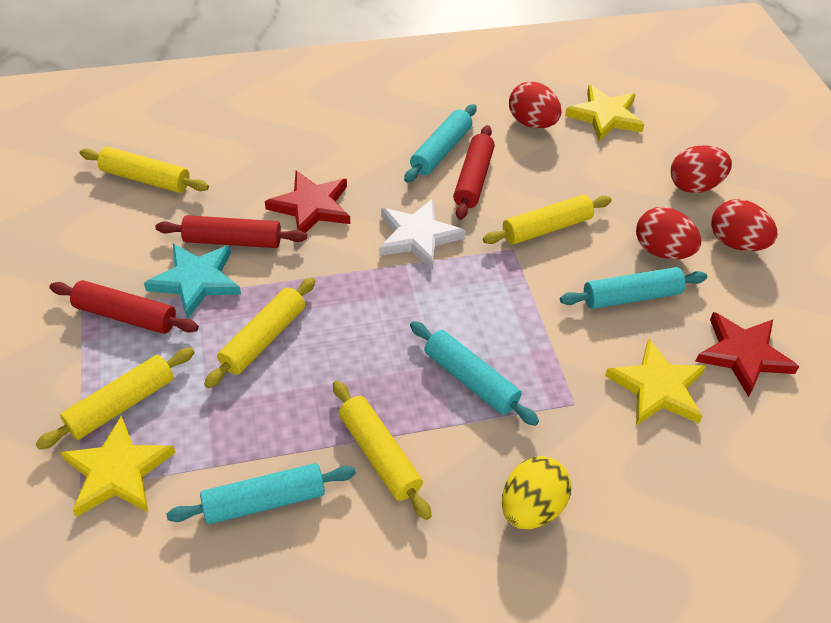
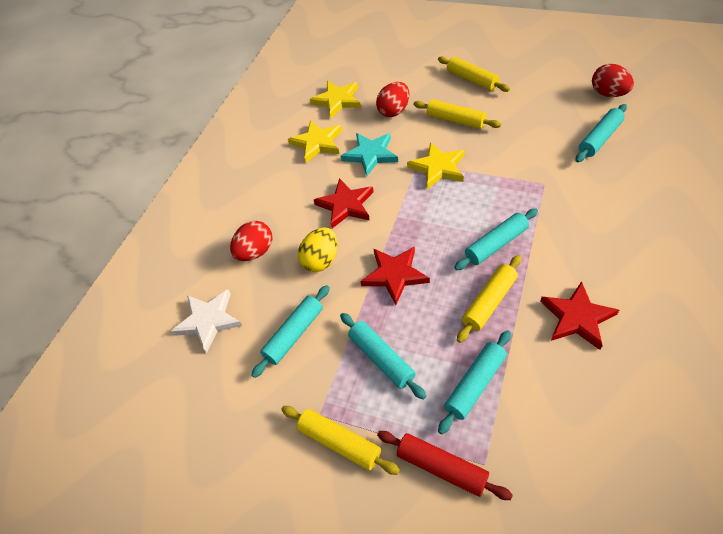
red egg: [509,81,562,128] [636,207,701,259] [671,145,732,193] [711,199,778,251] = 4 -> [230,221,272,261] [376,82,409,117] [592,64,634,97] = 3
red rolling pin: [50,280,199,334] [155,215,307,248] [453,125,495,220] = 3 -> [377,431,513,500] = 1
red star: [265,171,350,233] [695,312,799,397] = 2 -> [314,178,374,228] [360,246,430,305] [540,281,619,350] = 3
turquoise rolling pin: [167,463,356,524] [404,104,477,183] [410,321,539,426] [560,267,707,309] = 4 -> [251,285,330,378] [340,313,426,400] [438,330,511,434] [454,208,538,270] [575,104,627,162] = 5
yellow rolling pin: [36,347,194,450] [80,147,209,193] [204,277,315,388] [333,381,432,520] [483,195,612,245] = 5 -> [281,406,400,475] [413,99,501,129] [438,56,510,92] [457,255,521,343] = 4

